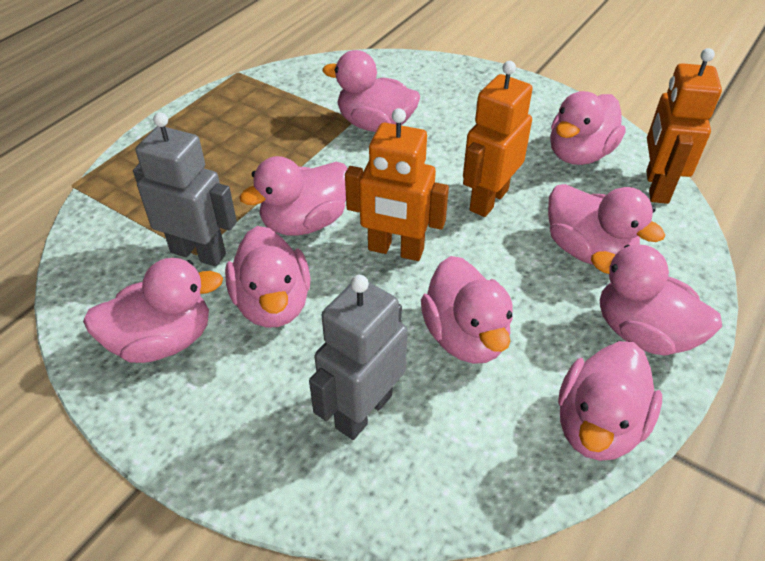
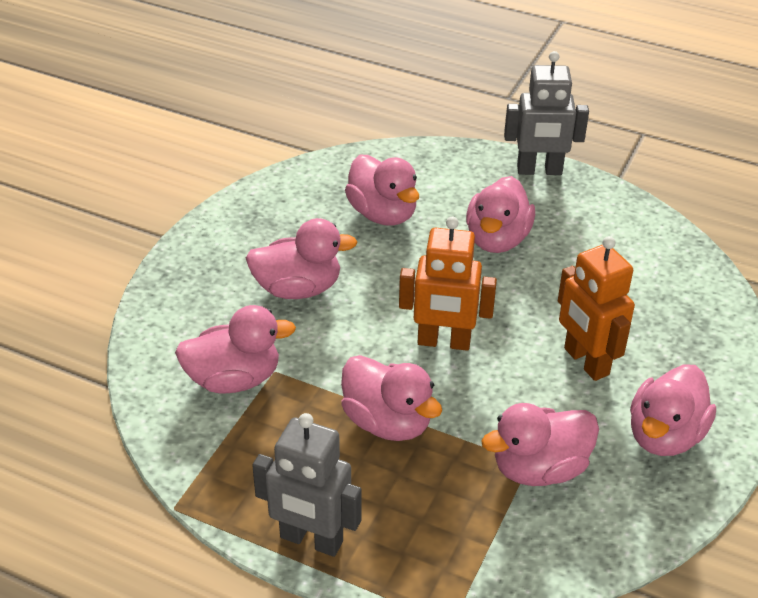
orange robot: [345,108,449,261] [463,61,533,217] [646,48,722,204] = 3 -> [399,217,497,351] [558,236,635,381] = 2
pink duck: [83,258,223,363] [225,226,311,328] [240,156,347,236] [322,50,420,132] [421,256,513,364] [548,184,665,265] [550,91,626,165] [558,341,662,461] [591,245,722,356] = 9 -> [175,305,296,394] [246,218,357,299] [341,355,442,441] [345,155,419,226] [466,176,535,253] [481,403,599,486] [630,364,716,456] = 7

